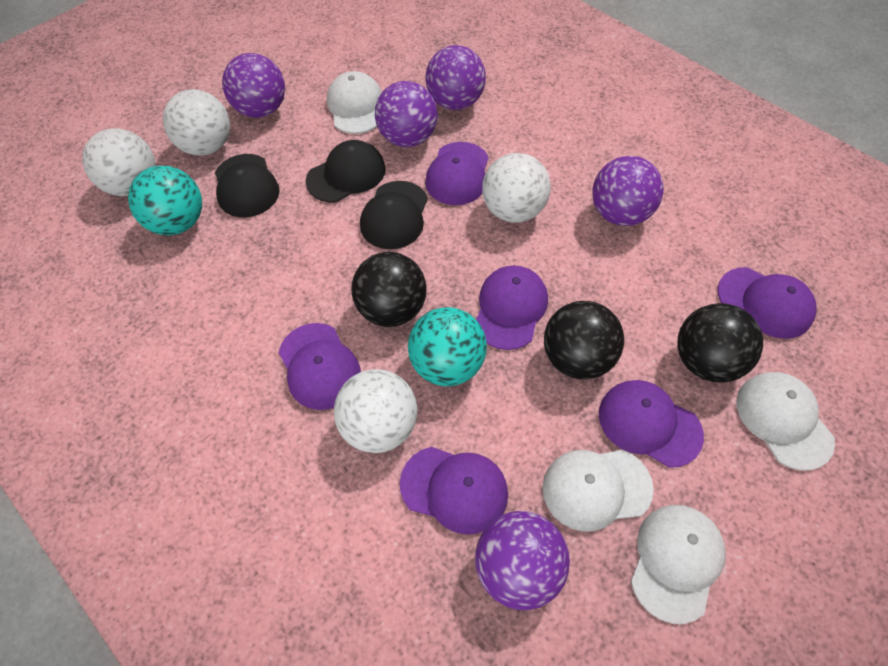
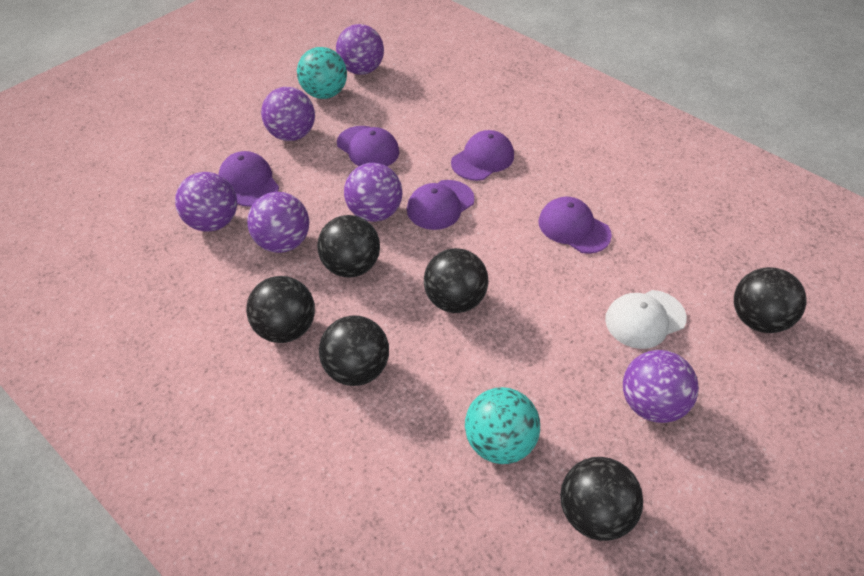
black ball: [351,252,426,327] [544,301,624,380] [677,303,763,383] = 3 -> [246,276,315,343] [317,215,380,278] [319,315,389,386] [424,248,489,313] [560,457,643,541] [734,267,807,333] = 6
black cap: [215,154,280,217] [306,140,386,202] [360,181,428,249] = 3 -> none = 0
purple ball: [222,53,285,118] [375,81,438,147] [425,45,486,110] [475,511,570,610] [593,156,664,226] = 5 -> [175,172,237,232] [247,192,309,253] [261,87,315,141] [336,24,384,75] [344,163,403,222] [623,350,699,423] = 6
purple cap: [279,323,361,410] [400,447,508,535] [425,142,488,205] [476,265,548,350] [599,380,704,468] [718,267,817,339] = 6 -> [219,151,279,207] [337,126,399,166] [407,180,475,230] [451,130,514,181] [538,197,612,254] = 5
white ball: [82,129,155,196] [163,89,230,156] [334,369,418,453] [482,153,551,223] = 4 -> none = 0
white cap: [327,71,382,134] [542,450,654,532] [631,505,726,624] [736,372,835,471] = 4 -> [605,290,687,349] = 1

